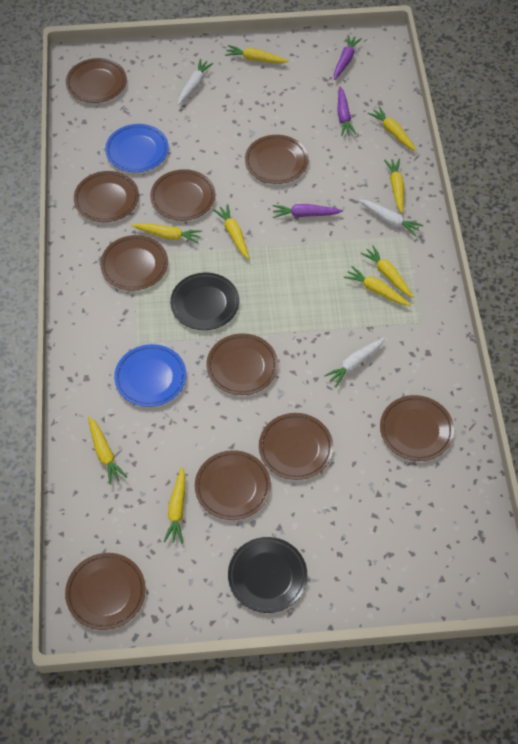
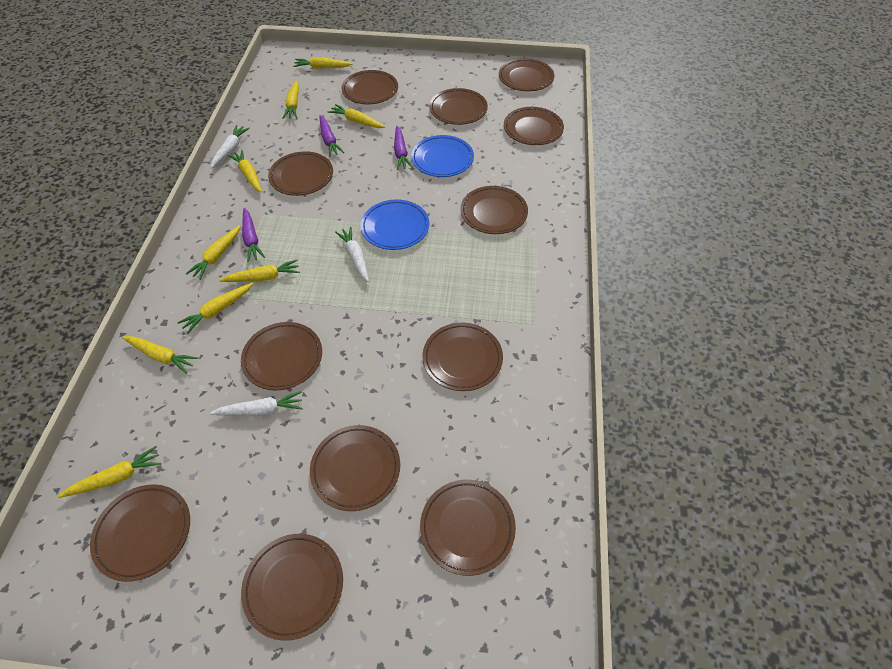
black plate: [170,273,239,330] [228,537,307,613] = 2 -> none = 0
brown plate: [65,553,146,630] [66,58,127,103] [74,171,139,222] [100,235,168,290] [150,169,215,221] [195,450,271,520] [206,333,278,395] [245,135,309,184] [259,413,333,480] [380,395,454,461] = 10 -> [90,484,190,582] [241,322,322,390] [241,534,343,641] [268,151,333,196] [310,425,400,511] [341,70,398,104] [420,480,516,576] [423,323,503,391] [429,88,488,125] [460,186,528,234] [499,58,554,91] [504,107,564,145] = 12

